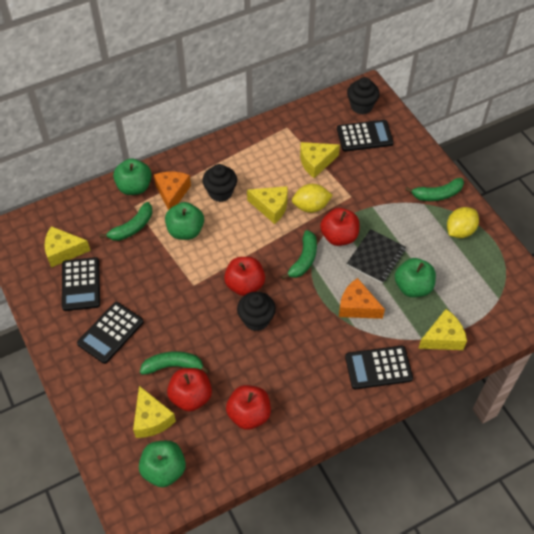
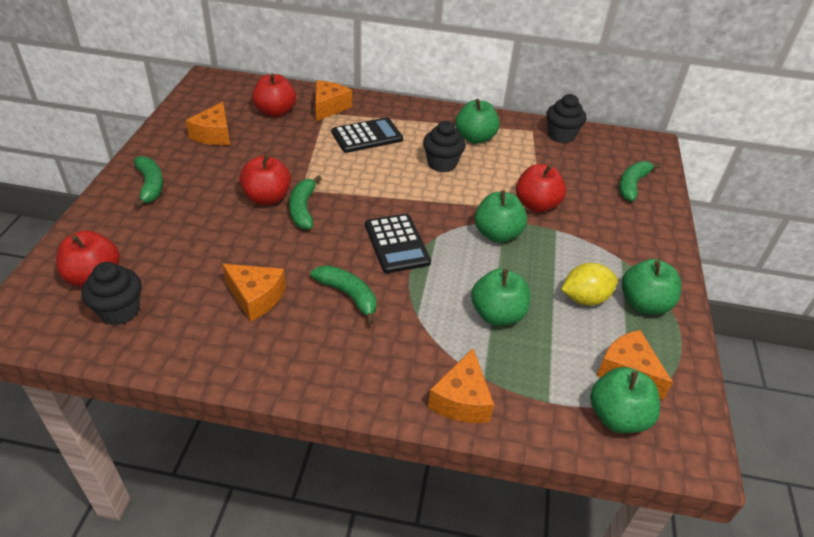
black calculator: [62,257,100,311] [77,302,144,364] [337,120,394,152] [345,346,413,389] = 4 -> [331,117,403,153] [365,214,431,273] = 2
black notebook: [347,229,406,283] = 1 -> none = 0
green apple: [113,158,152,195] [139,441,186,487] [165,202,204,240] [395,258,436,297] = 4 -> [455,99,500,144] [471,268,530,326] [475,190,527,243] [590,367,660,433] [622,259,682,314] = 5
orange cheese: [154,172,191,210] [339,278,385,319] = 2 -> [186,102,230,145] [222,264,286,322] [315,81,352,121] [428,349,494,423] [597,330,673,400] = 5
yellow cheese: [45,226,90,268] [133,386,176,438] [247,186,288,224] [300,142,340,178] [418,309,467,350] = 5 -> none = 0
yellow lemon: [292,184,333,213] [447,207,479,238] = 2 -> [561,263,618,306] = 1

